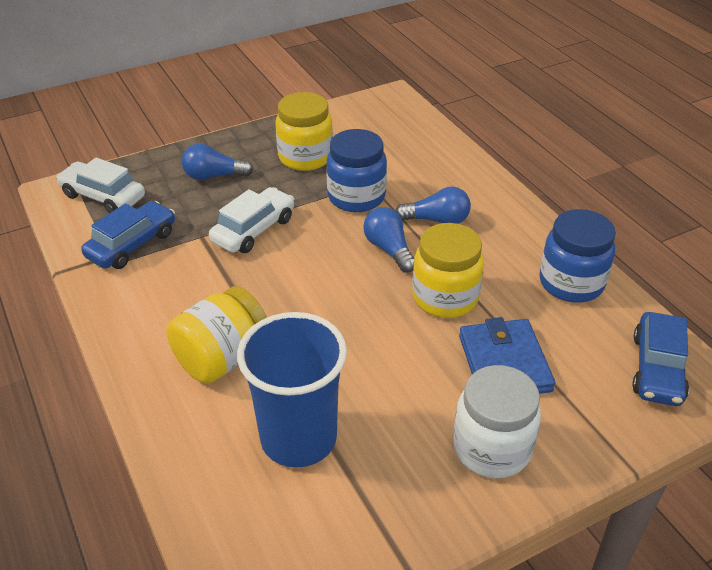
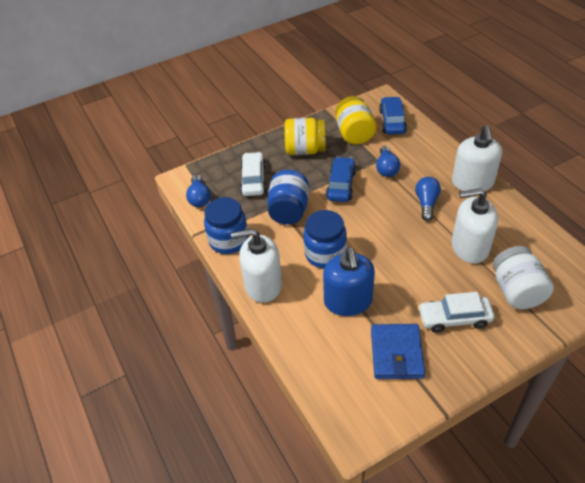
blue cup: [237,312,347,468] = 1 -> none = 0
blue jar: [326,129,387,212] [539,209,616,303] = 2 -> [204,197,248,254] [267,170,309,225] [303,210,347,268] = 3
blue soap dispenser: none = 0 -> [323,247,375,316] = 1
white soap dispenser: none = 0 -> [231,228,282,303] [452,125,502,191] [452,188,498,264] = 3
yellow jar: [166,286,267,384] [276,92,333,171] [412,223,484,318] = 3 -> [284,118,326,155] [336,96,376,145] = 2

